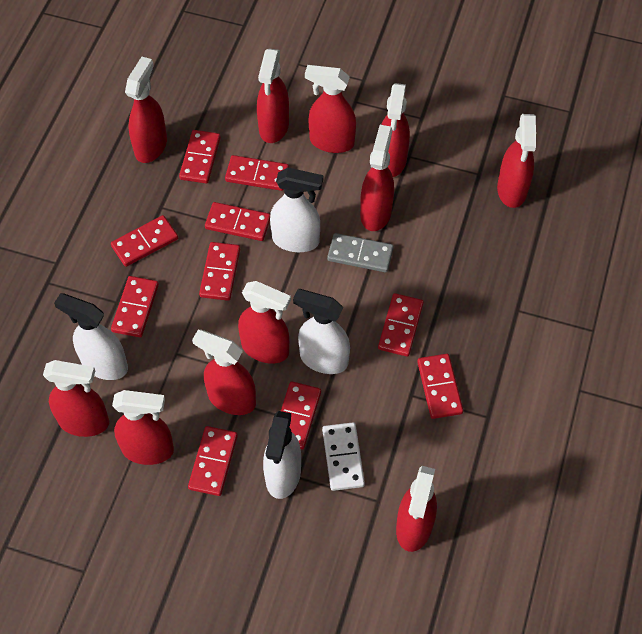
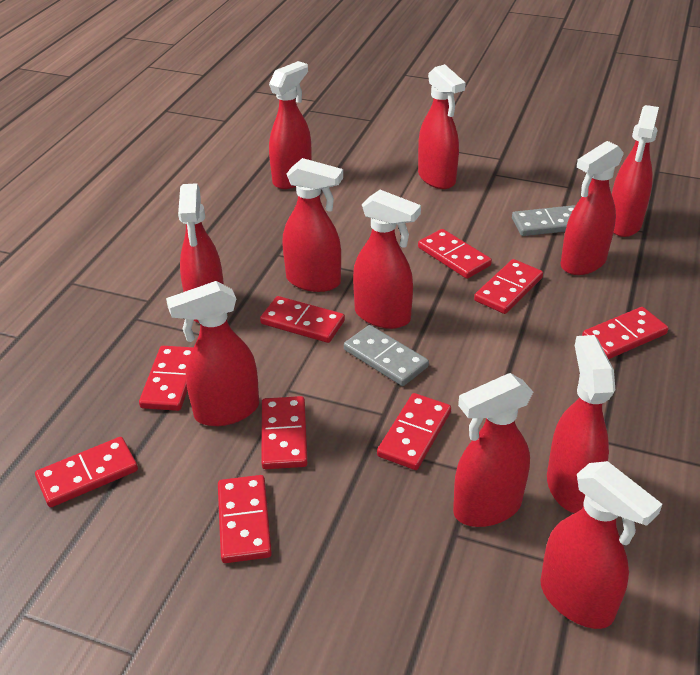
grey domino: [327,233,394,273] = 1 -> [344,325,429,386] [512,205,576,236] = 2
red domino: [111,215,178,267] [111,276,159,337] [179,130,221,183] [188,426,238,496] [199,242,240,301] [205,202,270,241] [225,155,289,191] [281,381,321,449] [378,293,424,357] [417,354,463,419] = 10 -> [35,437,138,507] [139,346,193,411] [218,475,272,563] [260,296,345,343] [261,396,308,469] [377,393,451,470] [418,229,492,279] [474,259,543,314] [582,307,668,359] = 9
white domino: [322,422,365,491] = 1 -> none = 0
white spray bottle: [54,293,128,380] [263,411,301,499] [270,168,323,252] [293,289,350,374] = 4 -> none = 0

